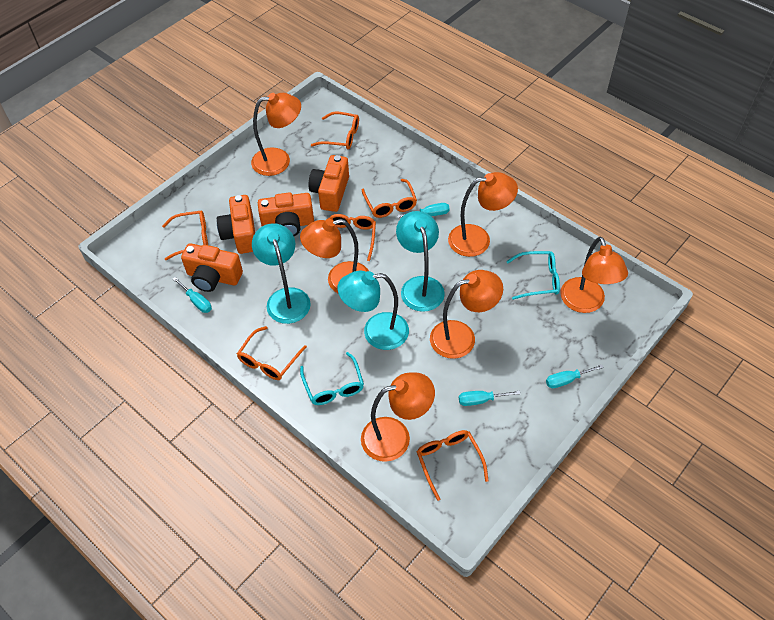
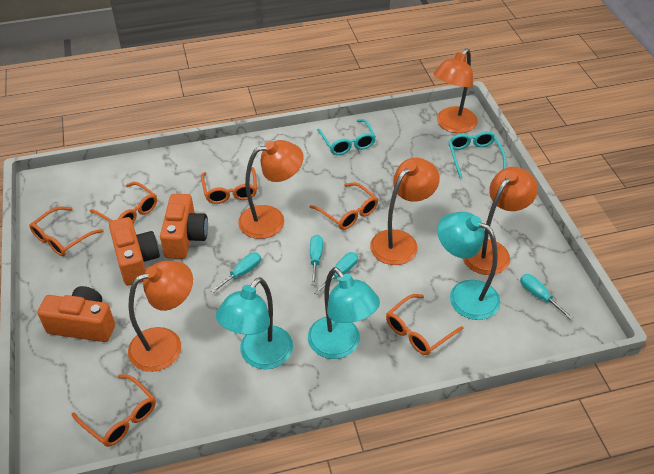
orange camera: [181,243,243,292] [217,195,255,254] [258,192,314,236] [309,155,349,212] = 4 -> [37,286,115,342] [109,217,160,286] [160,194,208,259] = 3
orange lamp: [251,93,301,176] [300,219,369,293] [361,372,435,462] [430,270,503,359] [448,172,518,257] [560,237,628,313] = 6 -> [128,261,193,372] [238,140,304,239] [370,158,440,265] [434,48,478,133] [463,167,538,275] = 5

